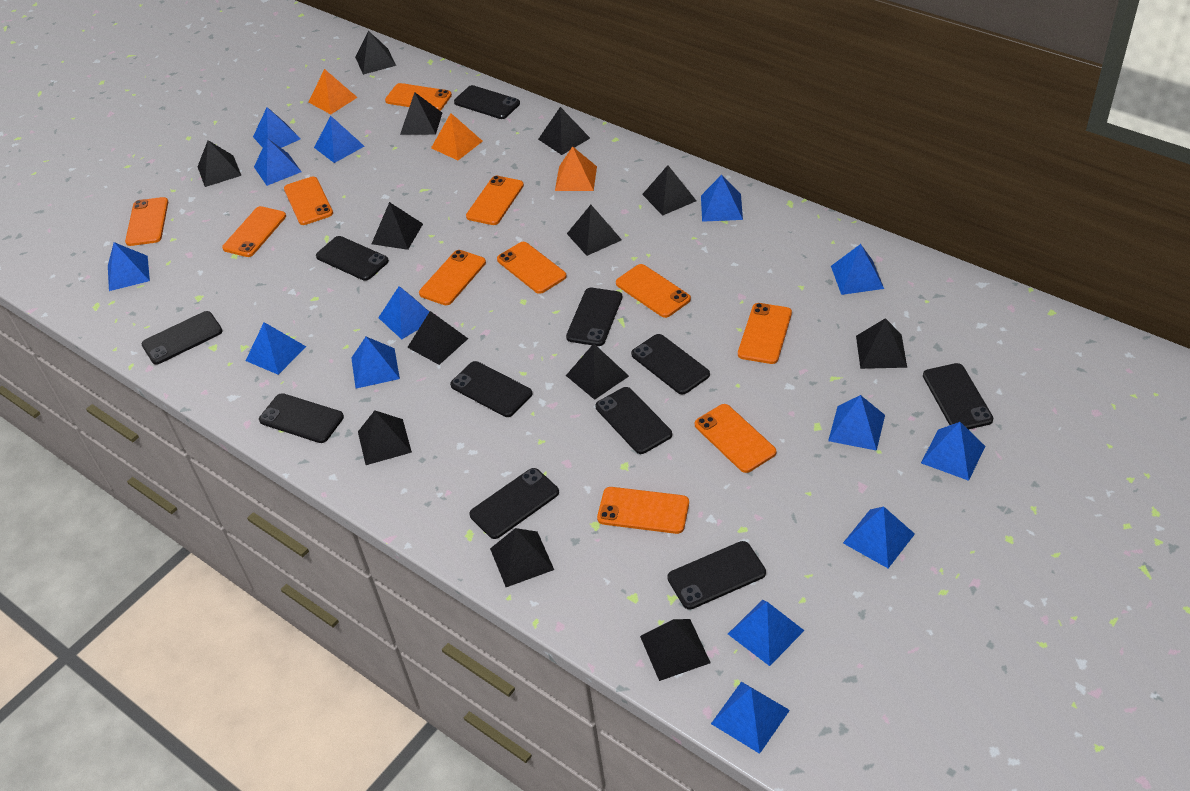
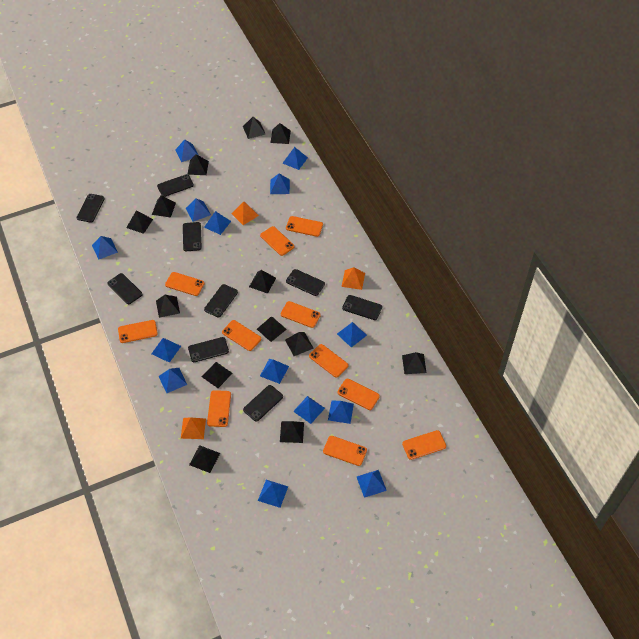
black phone: [142,311,223,364] [259,393,344,443] [316,236,389,281] [450,361,532,417] [454,85,520,119] [469,468,559,539] [566,288,622,346] [595,387,672,454] [631,334,710,394] [667,541,766,610] [923,363,993,429] = 11 -> [76,194,105,223] [108,273,143,304] [157,174,194,197] [183,222,202,251] [188,337,229,362] [204,284,238,317] [243,385,283,422] [286,269,325,296] [342,295,382,320] = 9

